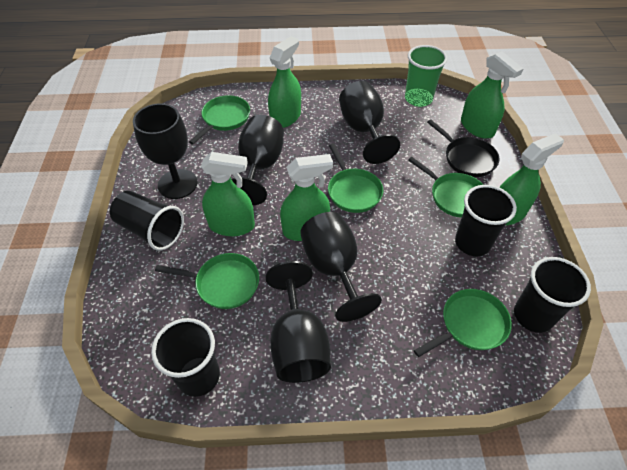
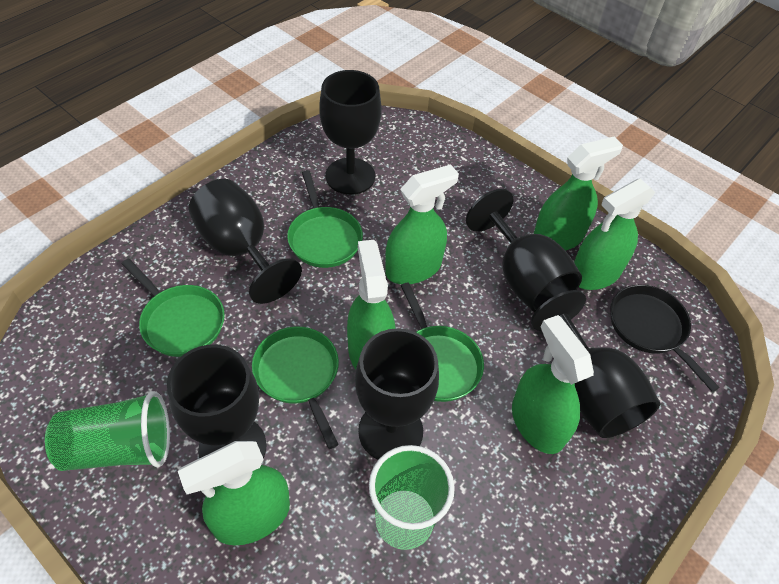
black cup: [110,191,184,250] [151,318,220,397] [455,185,517,256] [514,257,591,333] = 4 -> none = 0
black goblet: [133,103,198,199] [231,115,284,205] [265,261,331,383] [300,212,382,322] [339,81,400,164] = 5 -> [167,344,267,458] [188,179,302,304] [319,70,382,195] [355,328,439,460] [466,189,582,312] [531,290,660,438] = 6
green cup: [405,45,447,107] = 1 -> [45,391,170,471] [369,445,455,550] = 2
green pan: [155,253,259,309] [189,95,250,145] [328,143,383,213] [408,157,483,218] [414,289,512,357] = 5 -> [122,258,225,357] [252,327,339,449] [287,170,363,268] [401,282,484,402] = 4
green spray bottle: [201,152,255,236] [268,36,301,128] [280,154,333,241] [461,51,524,139] [499,133,564,225] = 5 -> [178,441,290,545] [347,240,396,369] [385,164,459,284] [512,315,594,454] [533,136,623,251] [574,178,656,290] = 6

